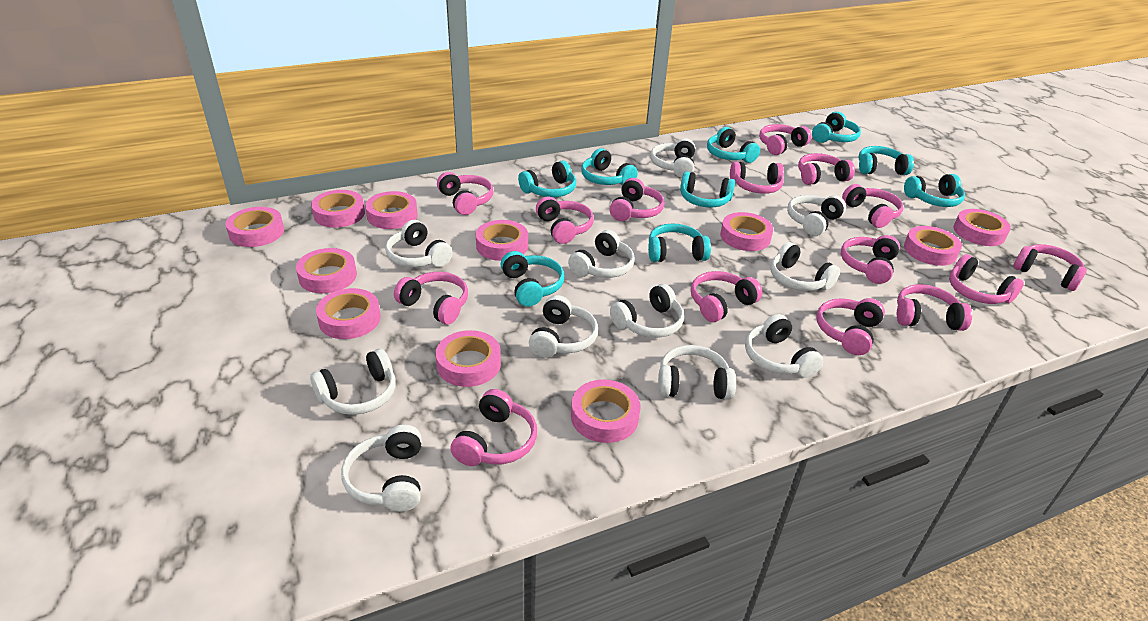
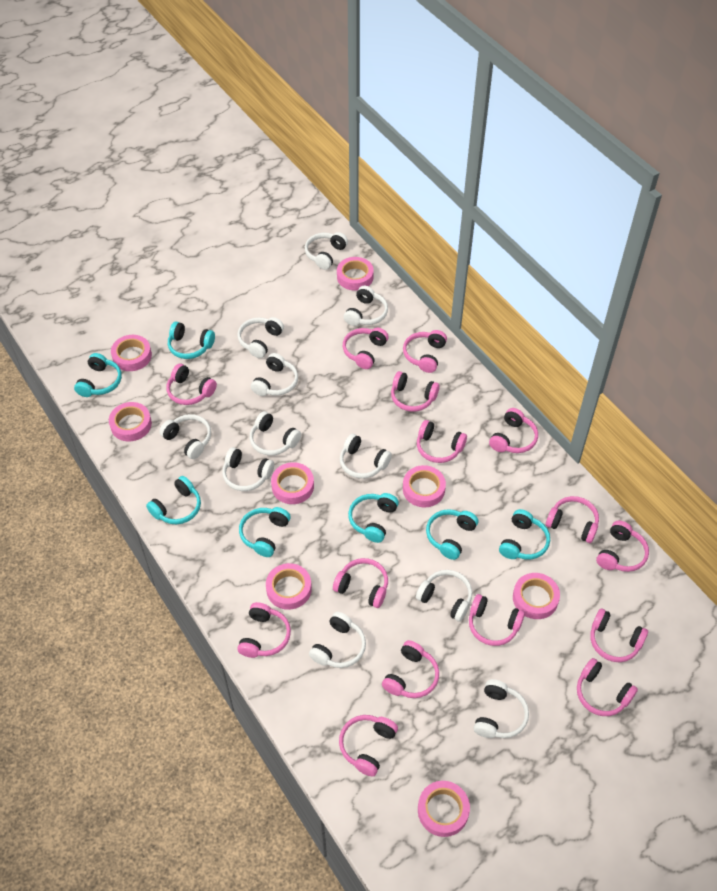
pink tape: [226,207,284,247] [296,248,357,294] [311,190,365,228] [316,288,381,339] [365,191,418,229] [436,330,501,387] [476,220,528,261] [571,380,640,443] [720,212,773,251] [904,226,962,266] [954,209,1011,246] = 11 -> [109,402,152,441] [111,335,152,371] [266,563,312,610] [271,462,314,504] [337,257,374,291] [403,465,446,507] [418,781,470,837] [513,573,560,619] = 8
turquoise headphones: [500,251,564,307] [518,160,576,197] [581,148,638,185] [648,224,711,262] [680,171,735,207] [707,127,760,163] [812,111,861,143] [859,146,914,175] [904,174,965,207] = 9 -> [74,353,122,397] [146,476,201,524] [168,322,215,359] [239,507,291,557] [348,493,399,543] [426,509,478,560] [499,509,550,560] = 7

